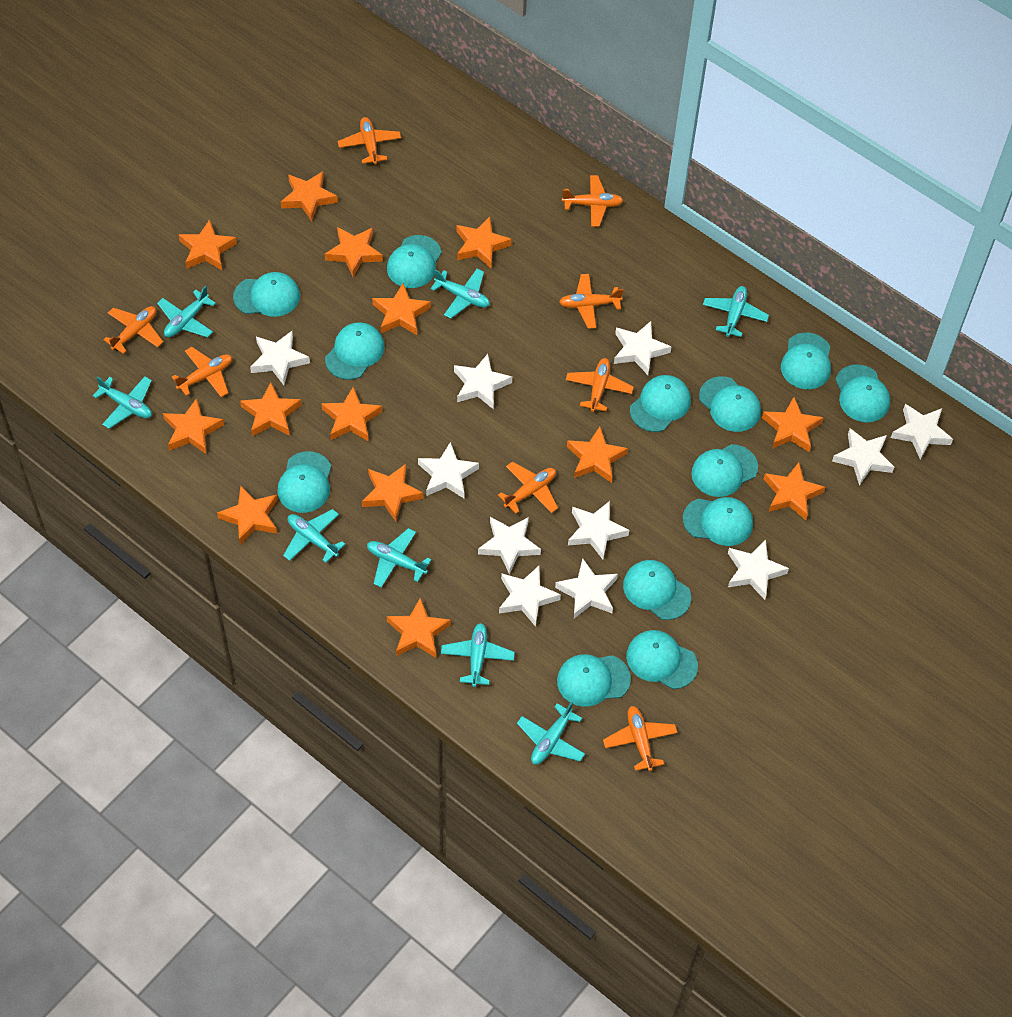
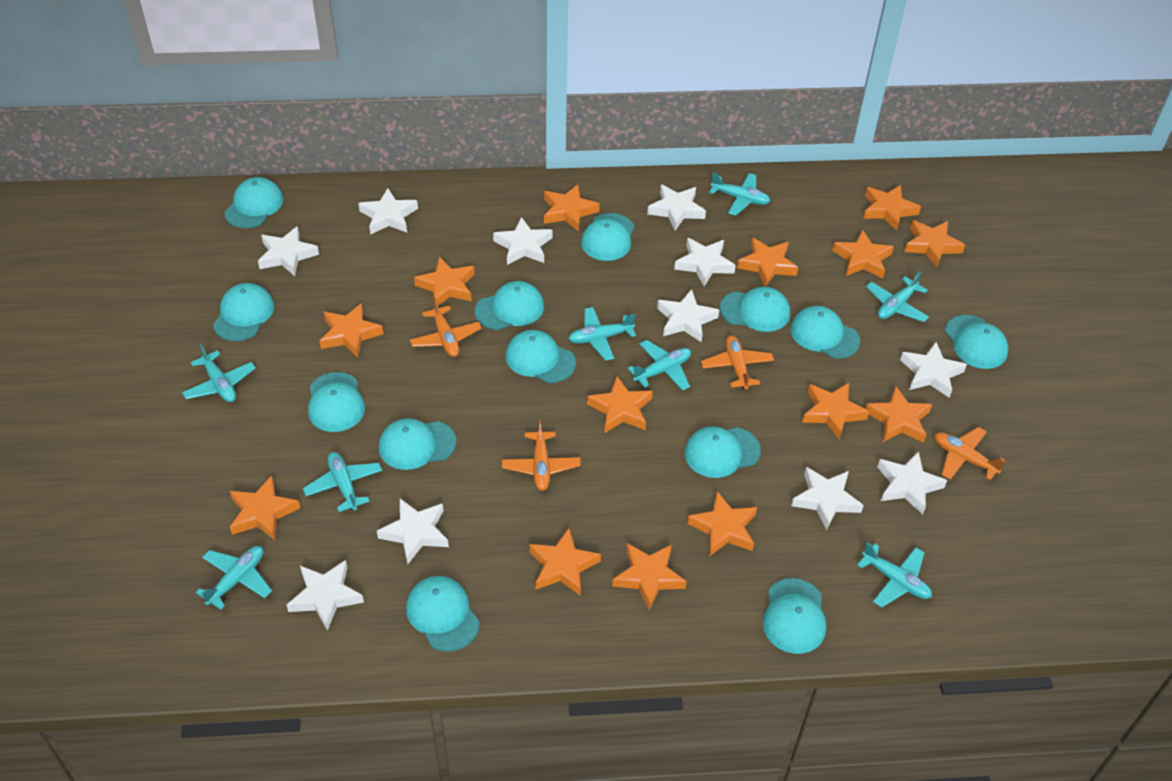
orange plane: [104,306,163,354] [172,347,232,397] [338,117,401,165] [498,461,558,514] [559,274,623,329] [562,175,623,227] [566,358,634,412] [603,706,678,771] = 8 -> [410,297,482,357] [502,420,581,491] [701,335,774,390] [934,427,1005,480] = 4

